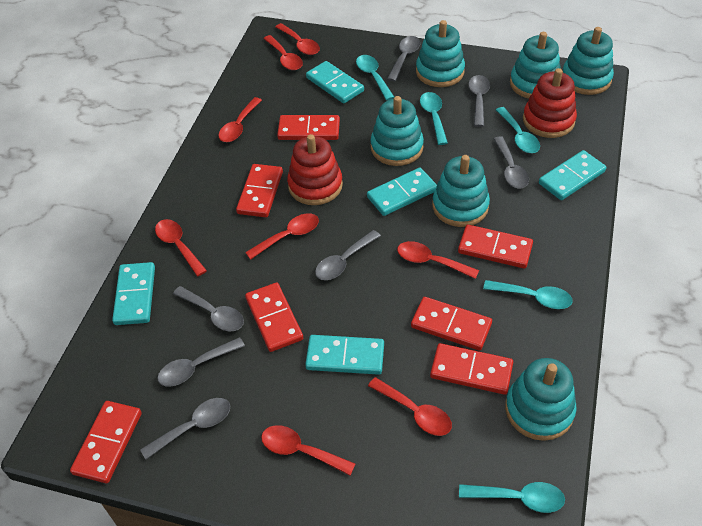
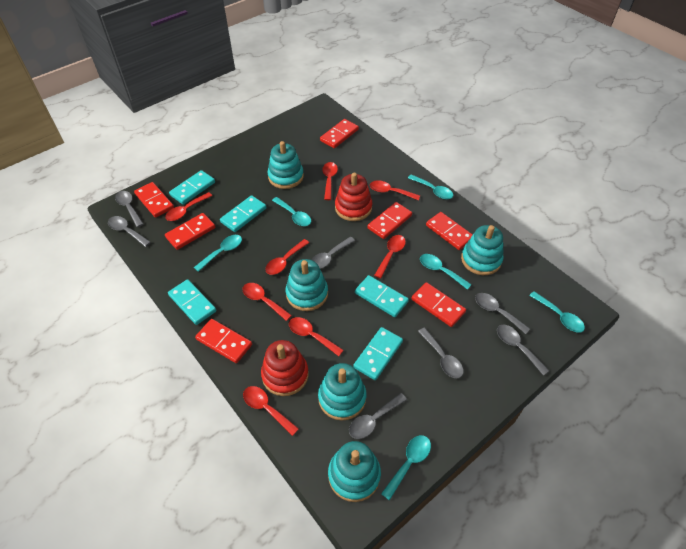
turquoise spoon: [356,55,394,100] [420,92,448,145] [459,482,565,513] [483,280,573,309] [496,107,540,153] = 5 -> [194,235,242,272] [272,197,311,226] [381,435,431,501] [408,174,453,199] [420,254,472,290] [529,291,585,333] = 6
turquoise stacking toy: [371,96,424,166] [416,20,465,87] [432,155,490,227] [505,358,576,441] [510,32,561,99] [563,27,614,95] = 6 -> [267,141,304,189] [286,259,328,311] [318,363,366,420] [328,441,381,502] [461,225,504,275] = 5

